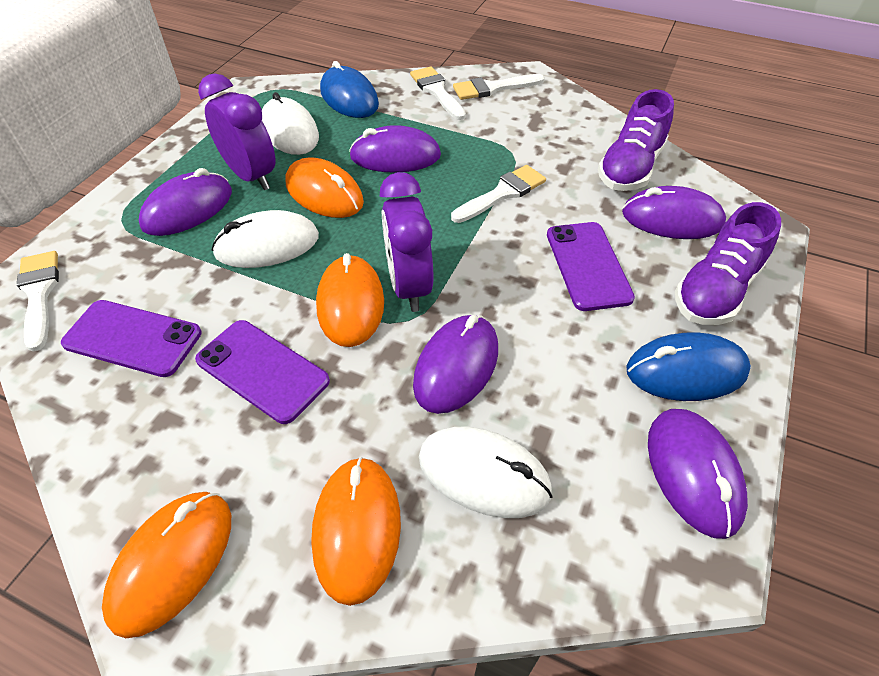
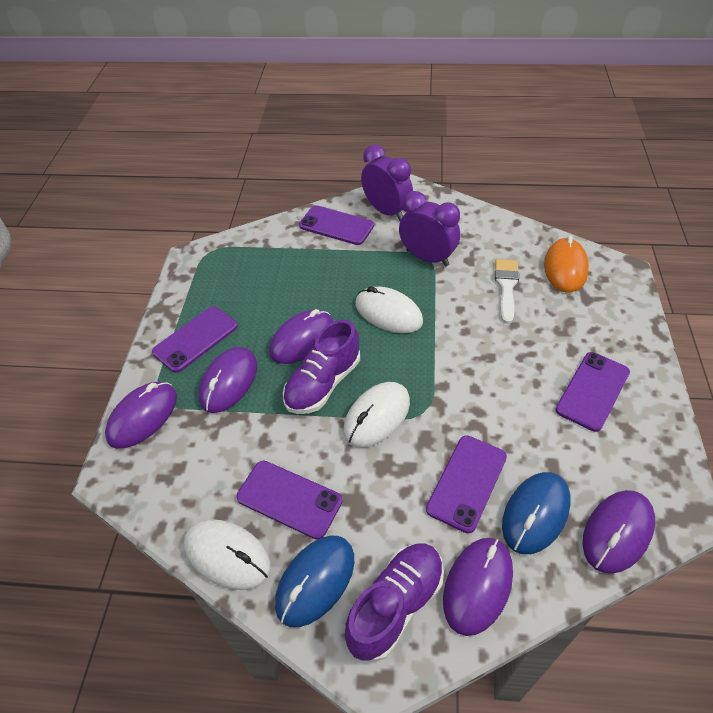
orange mouse: [102,492,231,638] [285,157,364,218] [311,457,401,606] [316,253,384,347] = 4 -> [544,236,589,293] = 1
purple phone: [61,300,202,377] [195,320,330,424] [547,222,635,311] = 3 -> [152,306,238,373] [236,461,343,540] [299,205,374,245] [426,435,507,533] [555,352,630,432] = 5
white brush: [17,251,59,352] [410,66,466,120] [451,165,546,223] [453,74,545,100] = 4 -> [495,259,519,324] = 1

